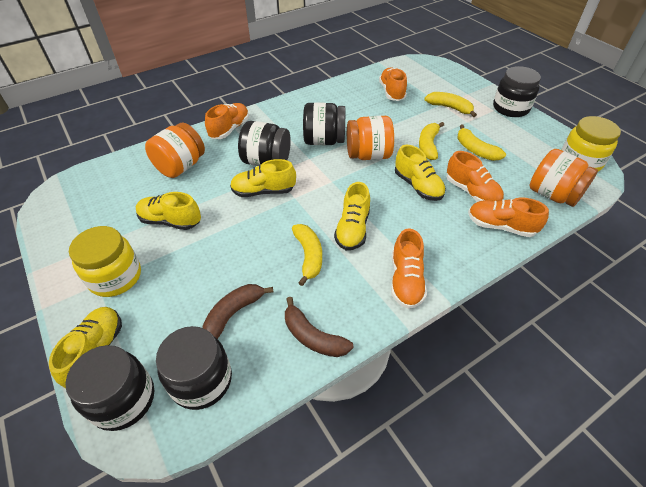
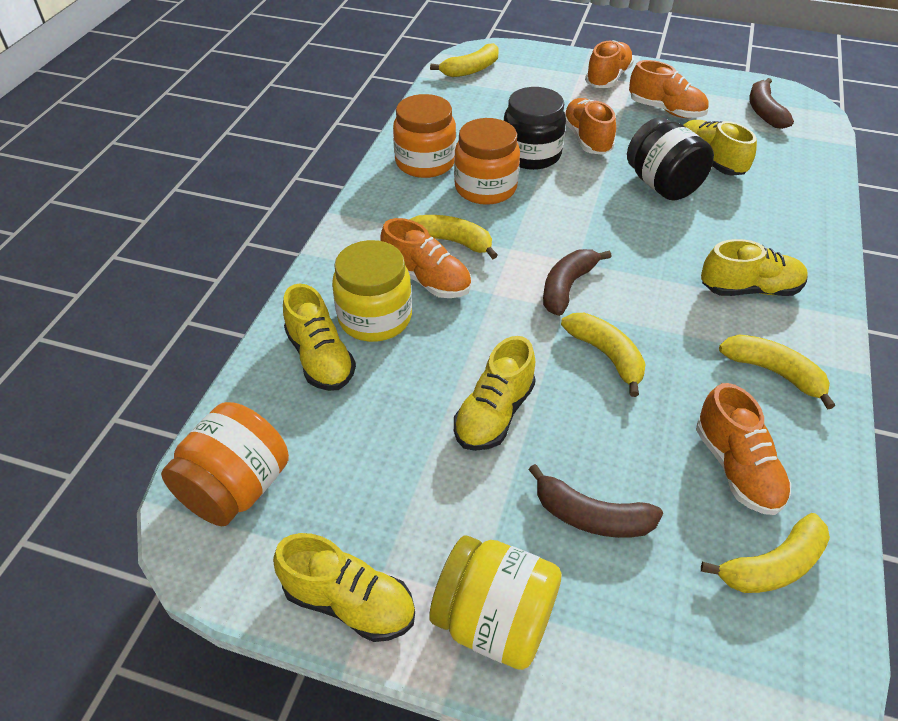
black jar: [65,345,154,431] [156,326,232,410] [238,121,291,166] [303,102,346,145] [493,66,541,117] = 5 -> [504,87,566,170] [627,117,714,201] = 2
brown banana: [202,284,273,339] [285,297,353,357] = 2 -> [528,464,663,538] [543,249,612,316] [749,78,794,129] = 3
yellow banana: [292,224,322,286] [419,122,444,160] [424,92,477,117] [458,124,506,161] = 4 -> [409,215,498,259] [430,43,499,77] [561,313,645,397] [701,513,830,593] [719,334,835,409] = 5

